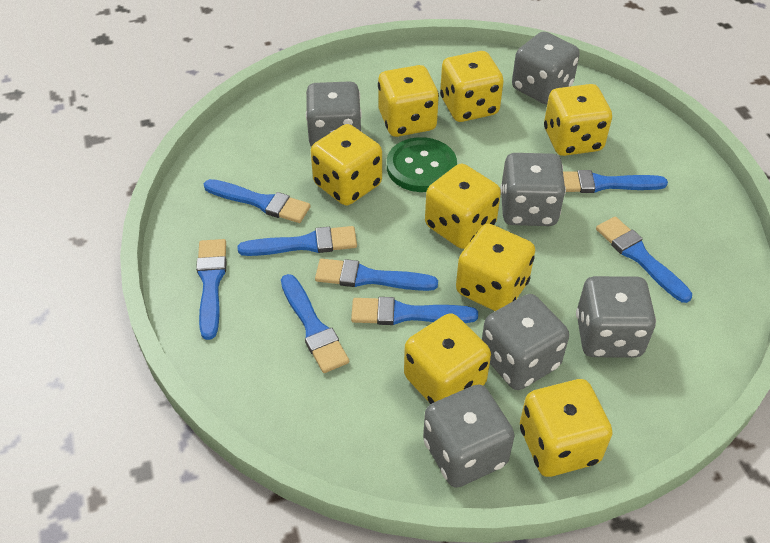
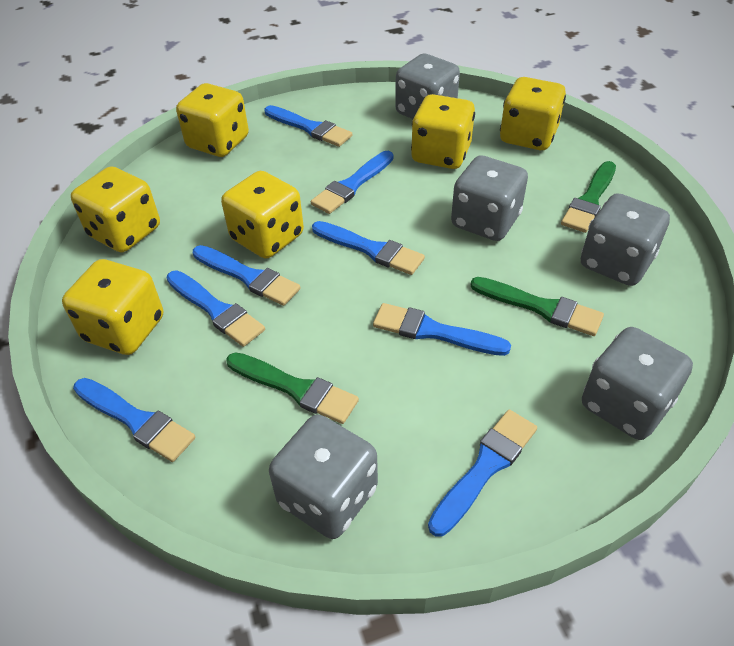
green brush: none = 0 -> [226,352,359,424] [470,277,604,336] [561,161,616,233] = 3
green button: [387,137,457,192] = 1 -> none = 0
grey dice: [306,81,362,147] [423,385,515,488] [482,294,569,390] [500,153,566,226] [512,31,580,104] [576,276,656,358] = 6 -> [269,415,378,539] [395,54,460,119] [451,155,528,241] [581,193,670,286] [582,327,693,440] = 5
yellow dice: [311,124,382,205] [378,65,439,137] [404,313,491,404] [425,164,501,249] [440,51,504,122] [456,224,535,311] [520,379,613,477] [544,84,612,156] = 8 -> [62,259,163,355] [71,166,160,252] [176,83,249,157] [221,171,304,259] [411,94,475,169] [500,77,566,150] = 6

